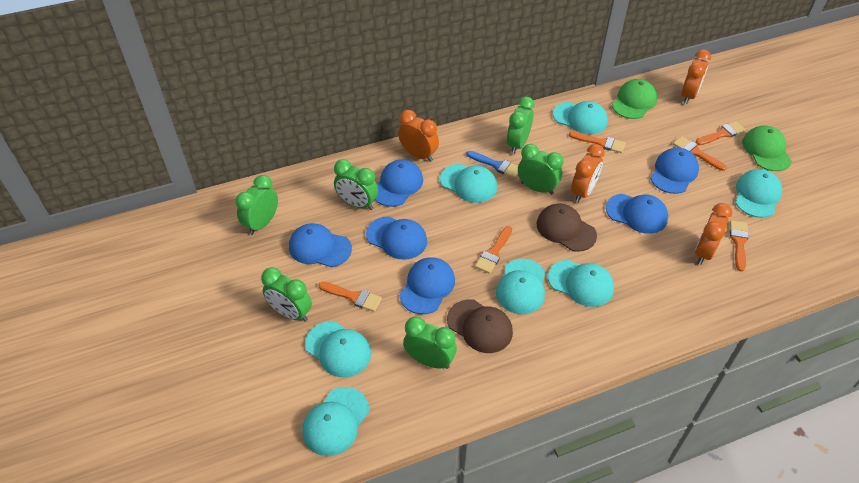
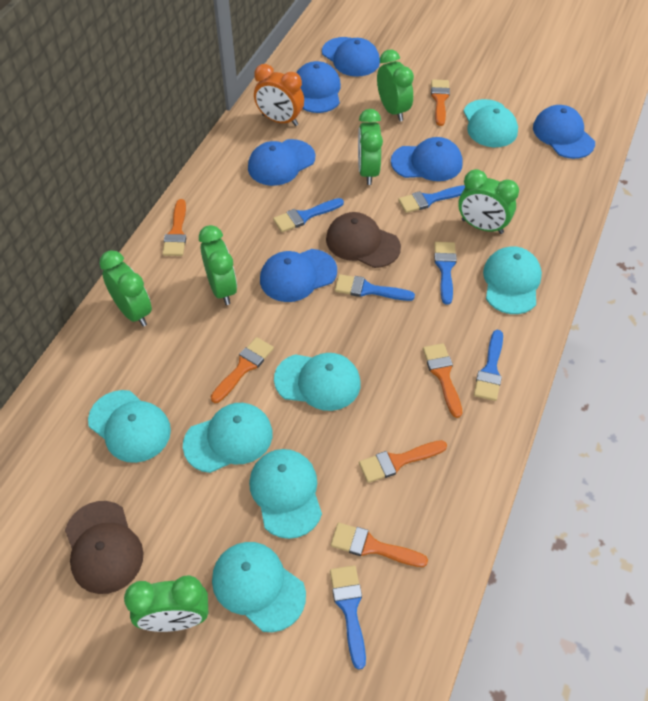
blue brush: [466,151,518,178] = 1 -> [273,198,344,232] [330,565,366,670] [335,274,415,301] [398,185,465,213] [434,242,457,305] [474,330,503,401] = 6
green cap: [612,79,657,119] [742,126,792,171] = 2 -> none = 0
orange clock: [398,110,439,162] [571,144,605,203] [681,50,711,104] [695,203,732,265] = 4 -> [254,64,304,126] = 1

